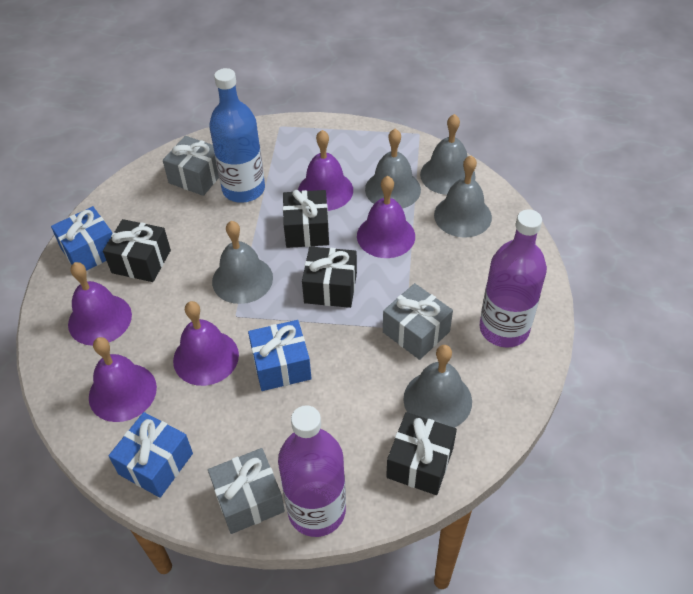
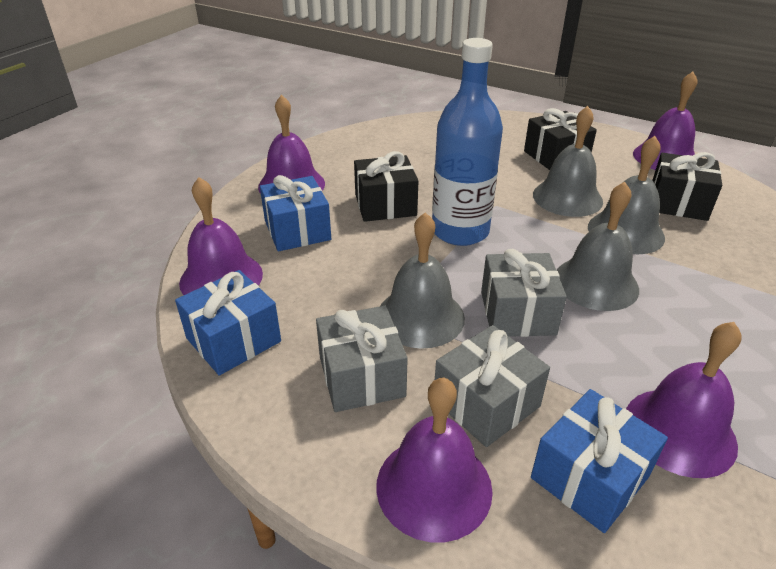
black gift: [103,219,171,282] [283,190,329,248] [302,247,357,308] [386,412,457,495] = 4 -> [354,151,418,222] [524,108,597,170] [652,152,722,221] = 3
grey bell: [212,221,273,304] [365,129,421,209] [403,345,472,428] [420,114,476,195] [434,156,492,238] = 5 -> [380,212,465,349] [533,106,603,217] [556,182,639,311] [588,136,665,254] = 4
purple bottle: [278,405,346,537] [480,209,547,348] = 2 -> none = 0

